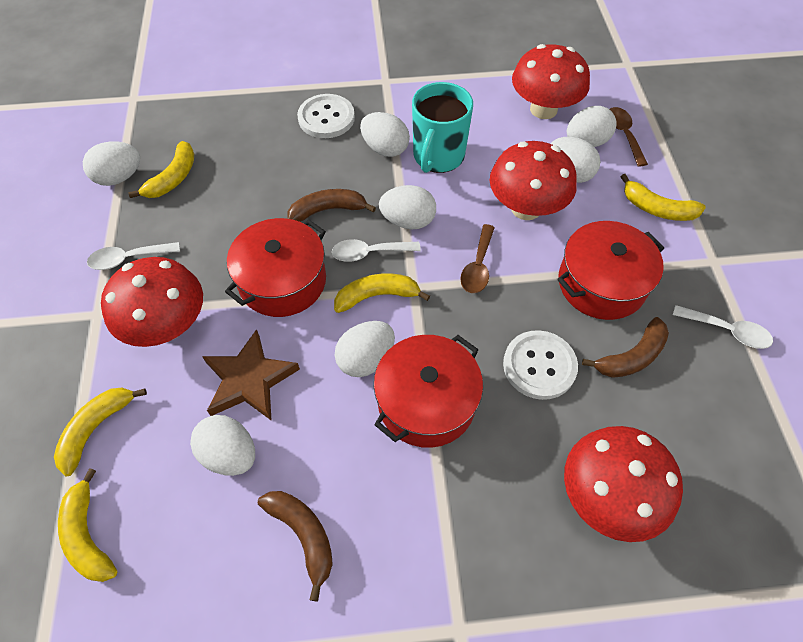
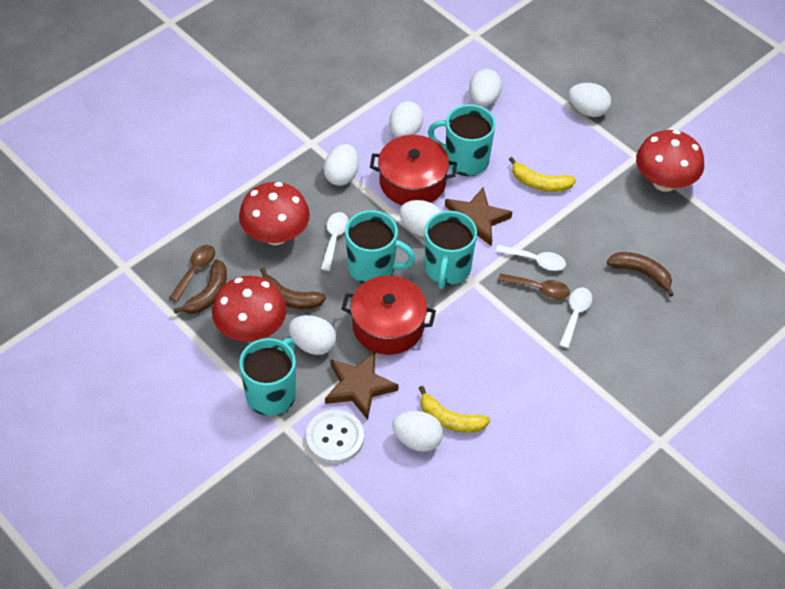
brown star: [202,329,300,421] = 1 -> [325,352,398,420] [445,187,512,246] = 2
red mushroom: [101,257,203,347] [490,141,577,220] [512,44,590,119] [564,426,683,542] = 4 -> [212,276,286,342] [239,182,310,245] [636,130,704,192] = 3
red pot: [225,218,326,317] [374,335,483,448] [557,221,664,320] = 3 -> [342,275,436,355] [370,135,457,205] = 2
turquoise mug: [412,82,473,173] = 1 -> [239,338,296,416] [345,210,415,283] [425,211,477,289] [428,104,496,176] = 4
white button: [297,94,355,138] [503,330,578,400] = 2 -> [306,409,364,464] = 1
yellow banana: [54,388,147,476] [58,468,117,582] [128,141,194,198] [334,273,430,313] [620,174,706,221] = 5 -> [419,386,490,433] [509,157,576,192] = 2

